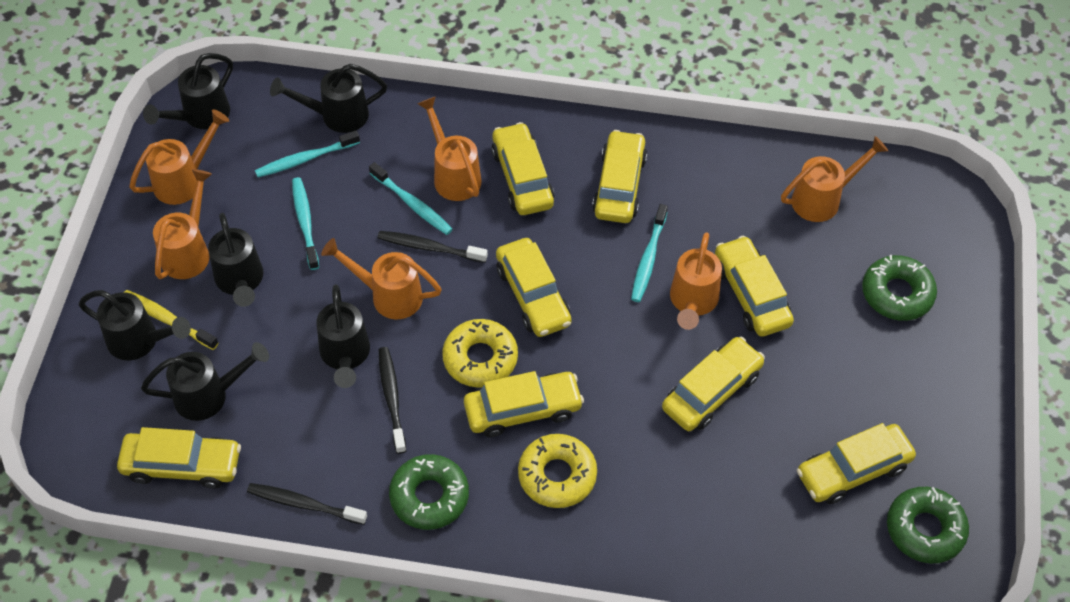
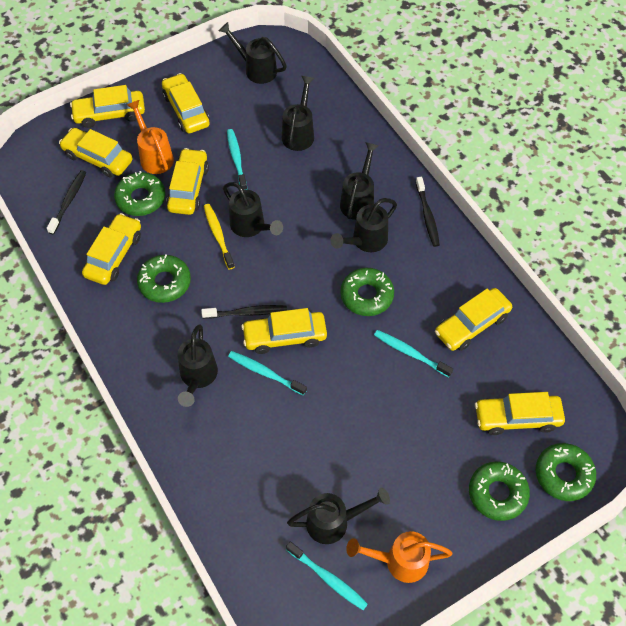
black watering can: [79,290,191,360] [141,342,269,421] [143,53,233,129] [208,213,264,307] [270,64,387,133] [317,284,370,388] = 6 -> [177,325,218,407] [219,22,287,84] [223,182,283,237] [282,76,314,151] [287,488,390,544] [330,198,397,252] [340,142,379,220] = 7
green donut: [389,454,469,530] [862,255,937,321] [887,487,969,563] = 3 -> [114,171,165,216] [137,254,191,303] [340,268,394,316] [469,461,530,521] [536,443,596,501] = 5
orange watering can: [129,109,229,205] [153,169,212,279] [321,238,442,319] [417,96,482,201] [670,232,722,330] [781,136,888,222] = 6 -> [127,100,174,174] [346,531,452,583] = 2
yellow donut: [442,319,518,388] [518,434,597,508] = 2 -> none = 0

